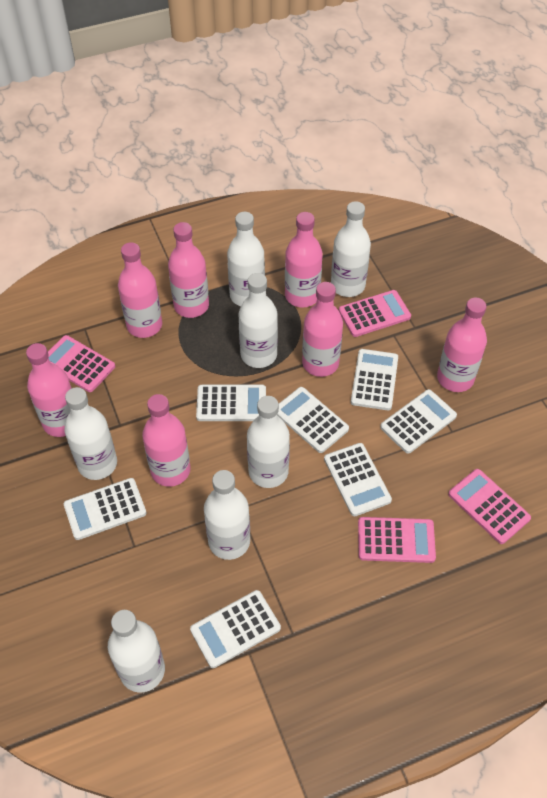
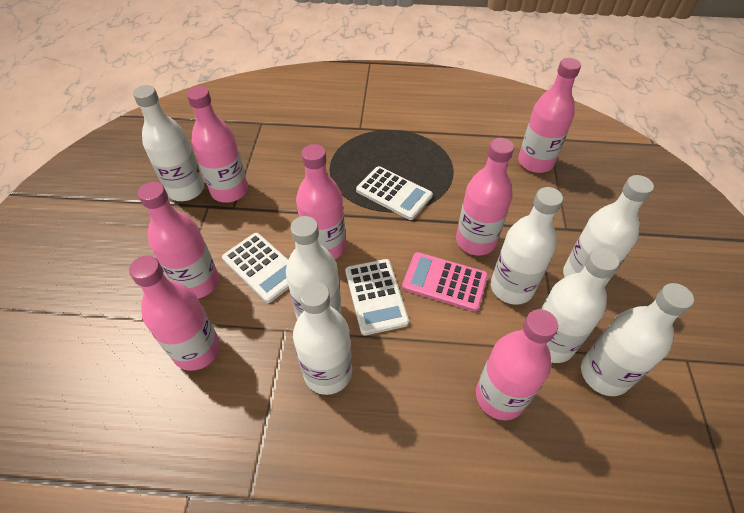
pink calculator: [48,335,115,392] [339,290,411,337] [358,517,436,563] [448,469,531,544] = 4 -> [402,252,488,312] = 1
white calculator: [64,478,146,540] [190,590,281,668] [196,385,266,421] [277,387,349,453] [324,443,392,516] [351,349,398,410] [380,389,457,454] = 7 -> [222,233,289,303] [345,259,409,336] [356,166,433,220] = 3

